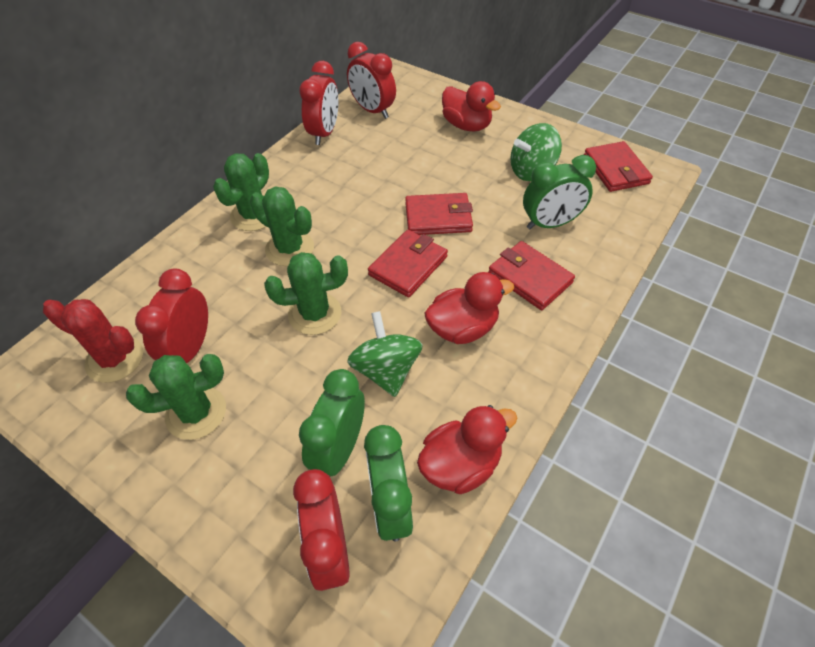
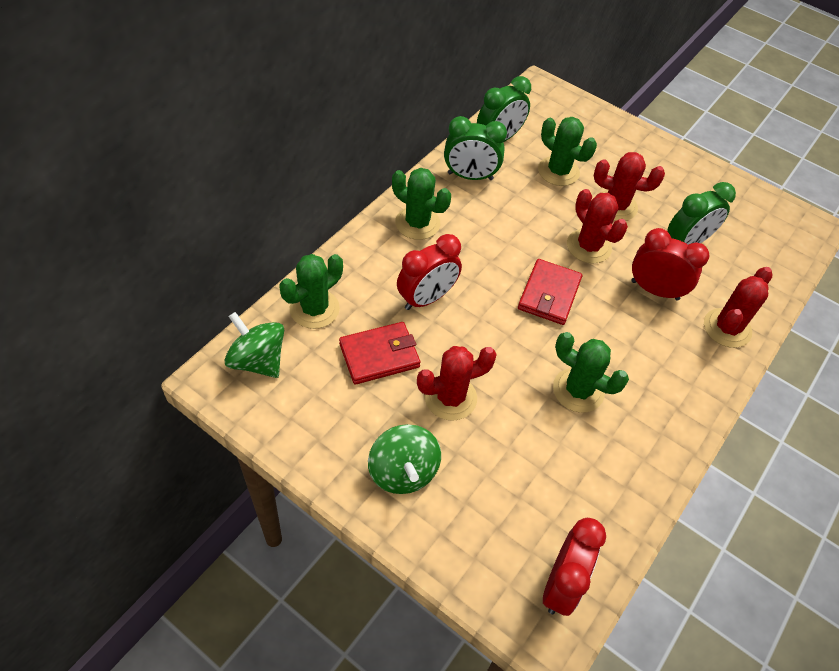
red cactus: [43,299,143,383] = 1 -> [417,346,497,421] [567,189,628,263] [594,152,665,221] [704,267,773,348] = 4
red clock: [135,269,208,363] [293,469,350,591] [299,61,339,145] [347,42,396,119] = 4 -> [397,234,462,310] [543,518,606,616] [632,228,709,300] = 3
red duck: [417,405,517,494] [424,272,514,344] [442,81,501,131] = 3 -> none = 0
red wallet: [368,230,448,297] [405,193,473,235] [488,241,575,310] [584,141,653,192] = 4 -> [339,322,421,385] [518,259,582,325] = 2

